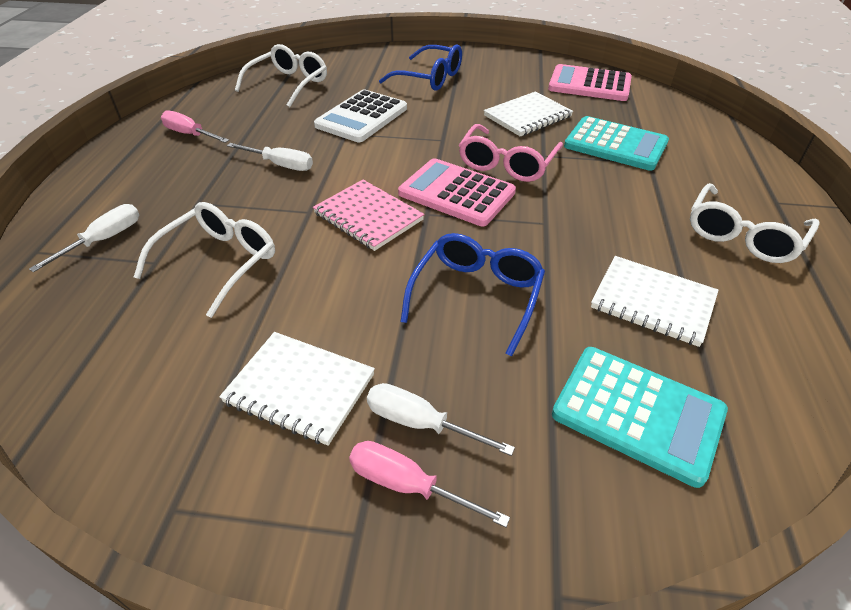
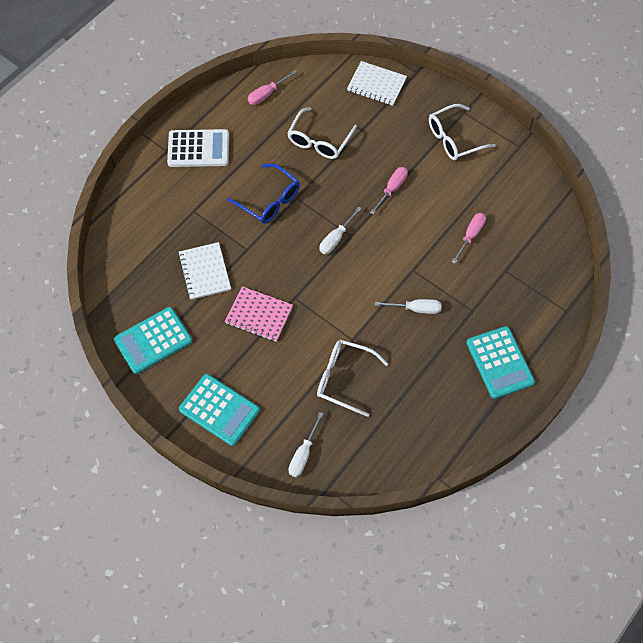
blue glasses: [379,45,462,91] [400,233,545,356] = 2 -> [227,164,300,224] = 1
pink calculator: [398,158,516,226] [548,64,632,101] = 2 -> none = 0
pink glasses: [459,124,563,182] = 1 -> none = 0
pink screwdriver: [161,110,229,143] [349,441,510,528] = 2 -> [248,70,297,105] [370,167,408,215] [452,213,486,264] = 3
turquoise calculator: [552,347,728,488] [564,116,669,171] = 2 -> [114,307,192,374] [179,374,260,446] [466,326,535,399] = 3
white notebook: [219,332,375,446] [484,91,573,137] [591,256,718,347] = 3 -> [178,242,231,300] [347,61,407,106] = 2

